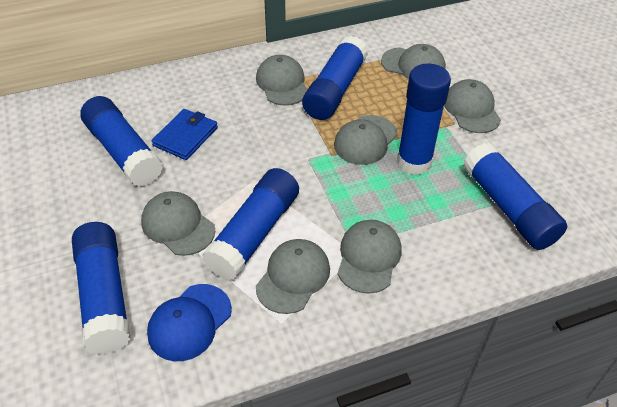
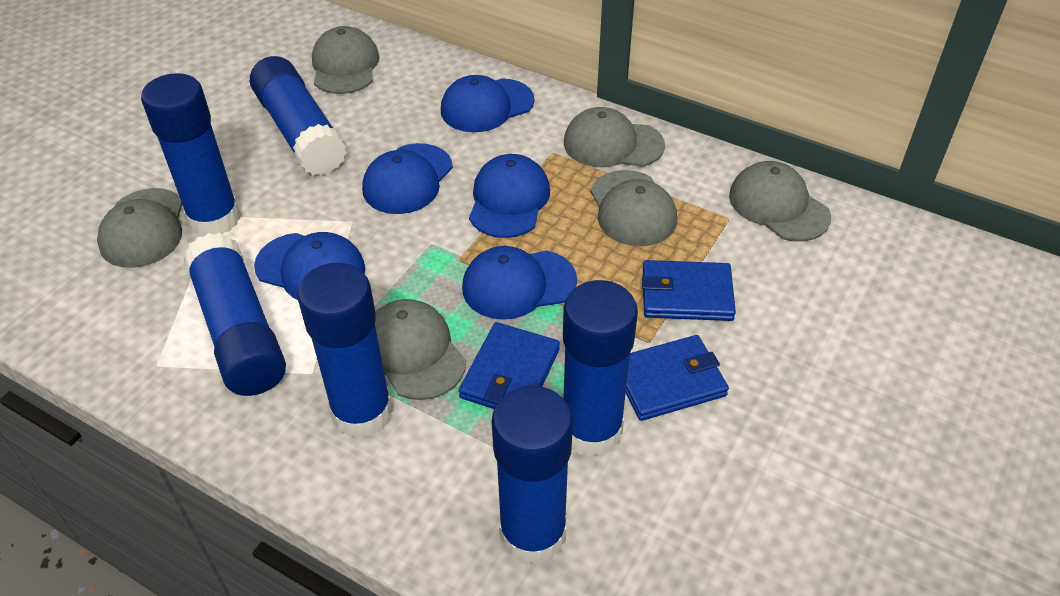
blue cap: [147,284,232,361] = 1 -> [254,232,365,300] [362,143,453,214] [441,75,534,132] [462,246,577,320] [469,154,550,238] = 5
blue wallet: [152,109,218,160] = 1 -> [459,322,560,409] [626,335,729,421] [642,260,736,321] = 3
grey cap: [141,191,216,256] [256,55,307,106] [256,239,330,314] [334,115,397,165] [338,220,402,294] [381,44,446,79] [444,79,501,133] = 7 -> [97,188,182,268] [312,26,379,94] [375,299,466,400] [564,107,665,167] [590,170,677,246] [729,161,831,241] = 6

